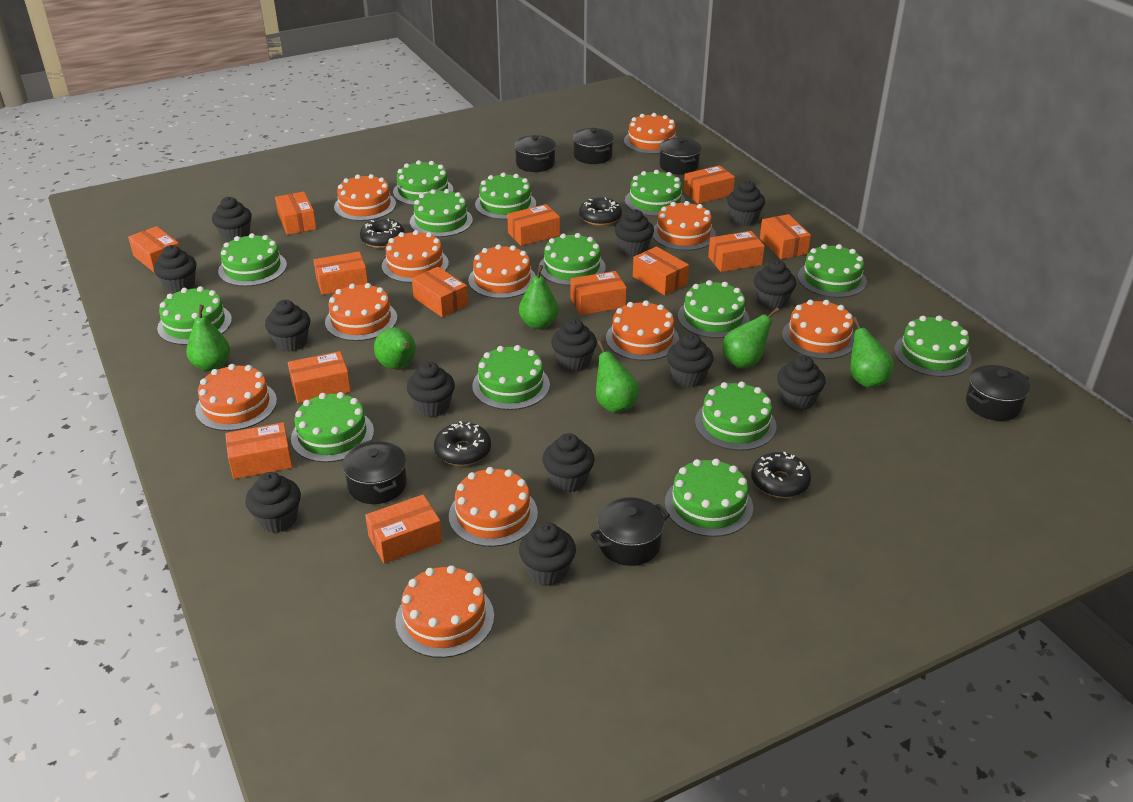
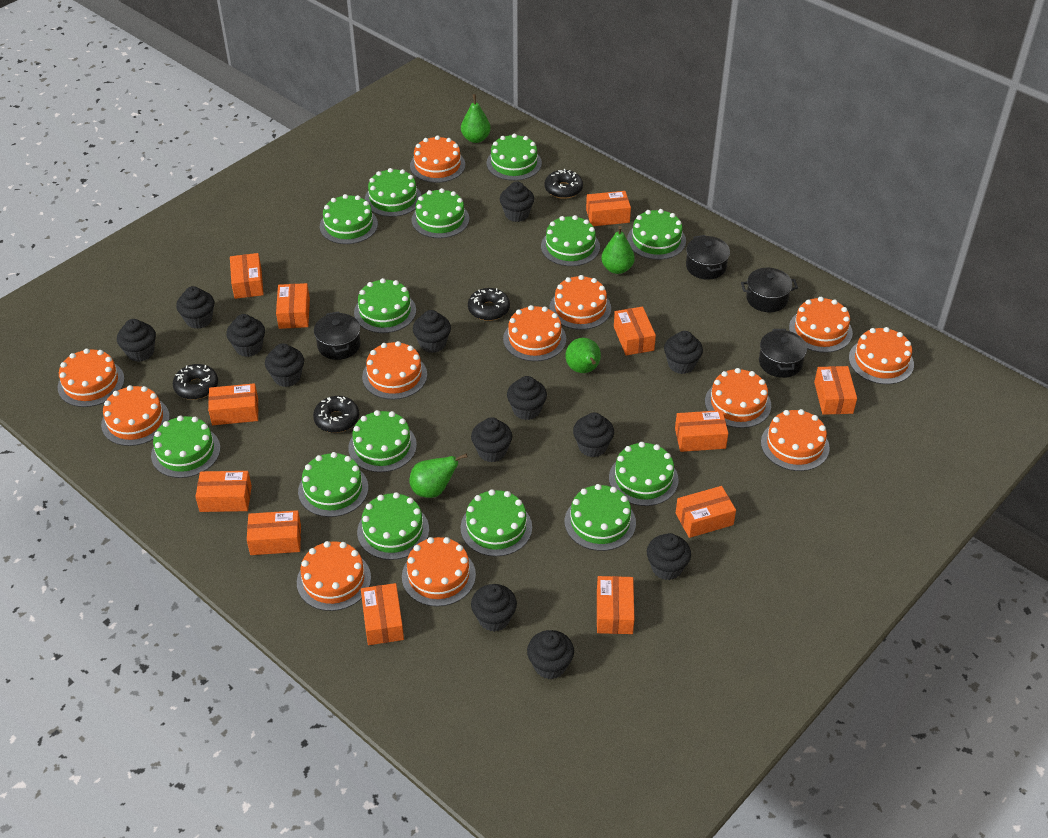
black pot: [342,440,407,504] [514,135,556,172] [573,128,614,164] [591,497,670,566] [659,137,701,175] [966,365,1030,421] = 6 -> [314,311,361,360] [686,235,730,280] [741,268,798,312] [759,329,807,378] = 4
green pear: [186,305,230,371] [374,327,416,369] [519,265,559,329] [596,340,639,413] [723,307,780,368] [850,317,894,388] = 6 -> [410,454,467,498] [461,94,491,143] [565,338,601,373] [601,226,635,274] = 4
orange box: [128,226,180,272] [225,422,292,479] [275,192,317,235] [288,351,351,403] [313,252,368,295] [365,494,442,564] [412,267,468,317] [507,204,560,246] [570,271,627,315] [633,246,689,295] [683,165,735,204] [708,231,765,272] [760,214,811,259] = 13 -> [195,471,252,512] [208,383,258,425] [230,253,264,299] [247,510,301,555] [276,283,310,329] [361,583,404,645] [586,191,631,226] [597,576,634,634] [614,306,656,355] [675,410,728,452] [676,486,736,538] [814,366,857,415] = 12
orange cake: [195,364,277,431] [325,283,397,341] [334,174,396,221] [382,230,449,283] [395,565,494,658] [449,467,538,547] [468,244,536,299] [606,300,679,361] [624,113,678,154] [652,201,716,251] [782,300,854,359] = 11 -> [58,348,124,407] [101,385,170,446] [297,541,371,611] [362,341,427,399] [402,537,476,607] [410,136,465,183] [503,305,566,361] [549,275,611,330] [705,368,771,428] [761,409,830,471] [789,297,853,353] [849,327,914,384] = 12

